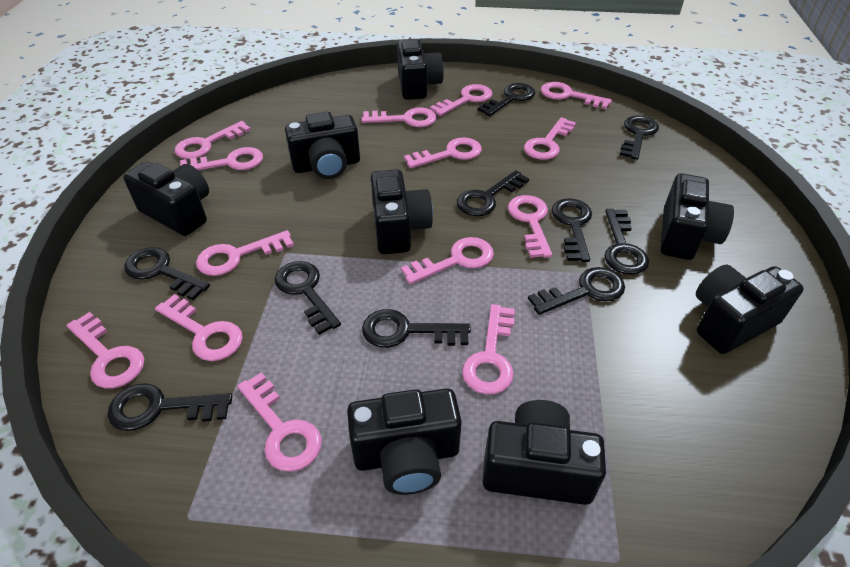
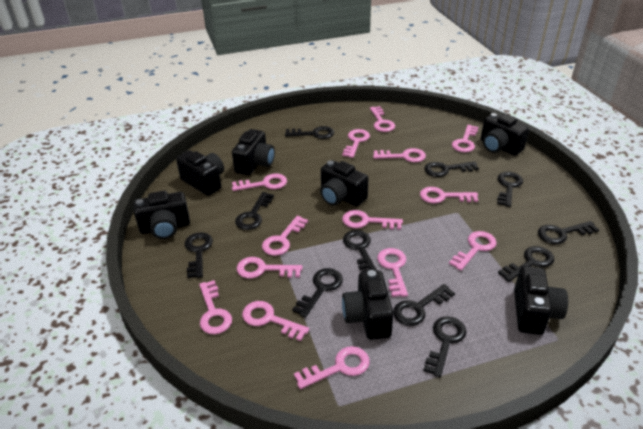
black camera: [123,162,209,236] [285,112,360,179] [347,388,462,495] [371,169,433,254] [397,39,444,100] [483,400,606,505] [660,173,734,260] [696,265,804,354] = 8 -> [133,191,190,239] [176,150,224,196] [232,129,275,175] [320,160,368,206] [342,270,394,340] [481,113,529,156] [514,266,568,335] = 7
black key: [108,383,232,431] [124,247,210,300] [275,261,341,335] [362,309,471,348] [457,170,529,216] [478,83,535,116] [528,267,625,315] [552,198,592,262] [605,209,649,275] [620,115,659,160] = 10 -> [185,233,213,278] [235,192,274,230] [285,126,334,139] [292,268,343,318] [343,230,377,272] [393,284,455,326] [424,161,479,177] [424,316,466,377] [497,172,523,207] [498,246,554,282] [538,221,599,244] = 11

